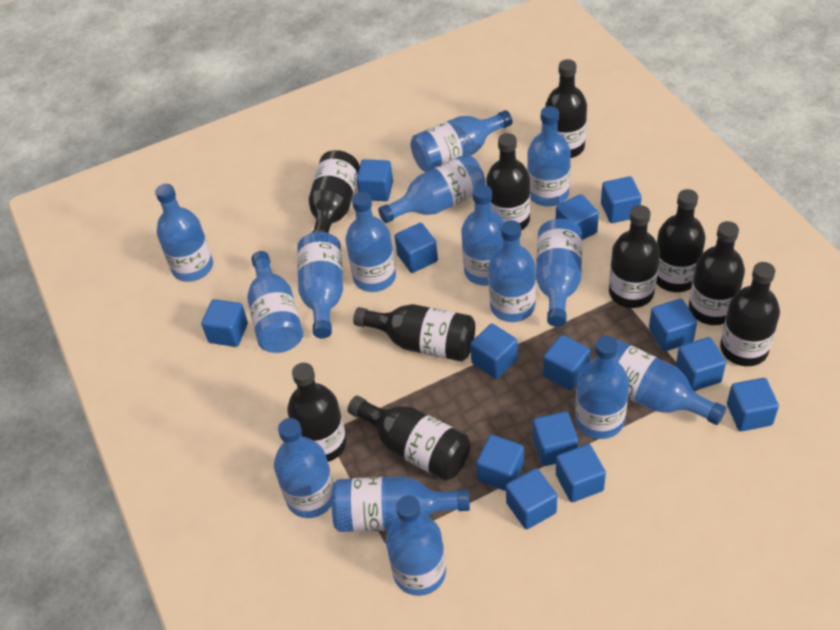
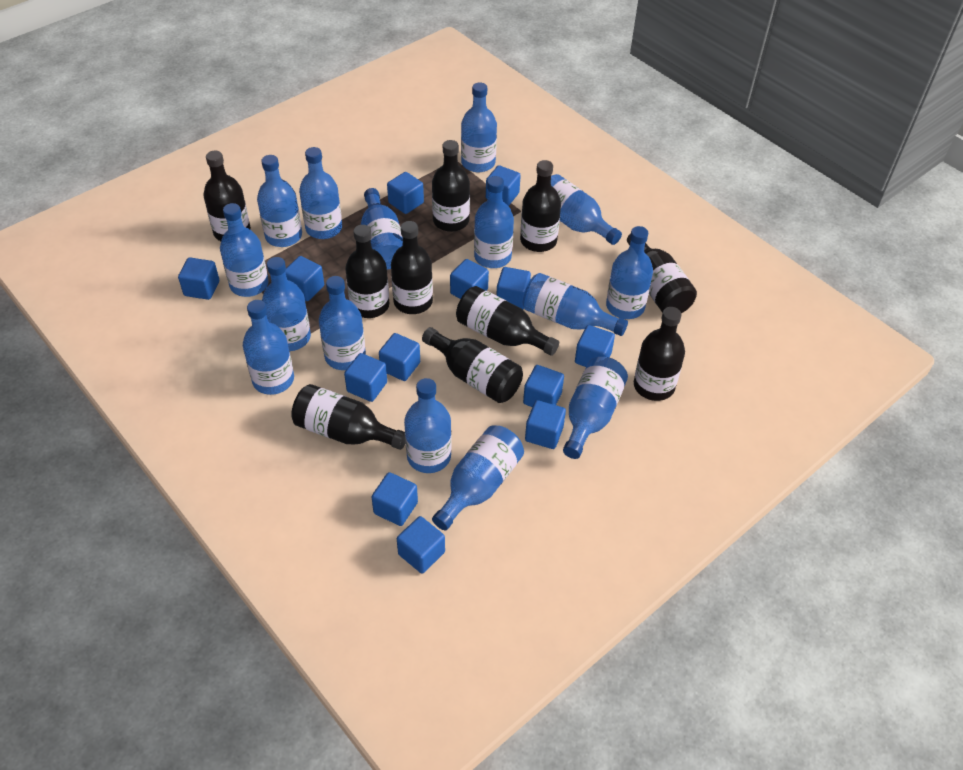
blue cube: [201,299,248,347] [356,159,393,201] [395,223,438,273] [470,324,518,379] [476,435,524,491] [506,468,557,529] [533,411,578,466] [543,335,591,390] [556,194,599,240] [556,444,606,502] [601,176,642,223] [649,299,697,351] [676,337,726,391] [727,378,779,431] = 14 -> [178,258,219,300] [285,256,324,301] [344,353,387,402] [372,472,418,526] [379,333,420,381] [387,172,424,214] [397,516,445,573] [450,259,489,299] [486,165,521,206] [496,267,531,309] [523,365,564,407] [525,400,566,449] [575,325,615,367] = 13

